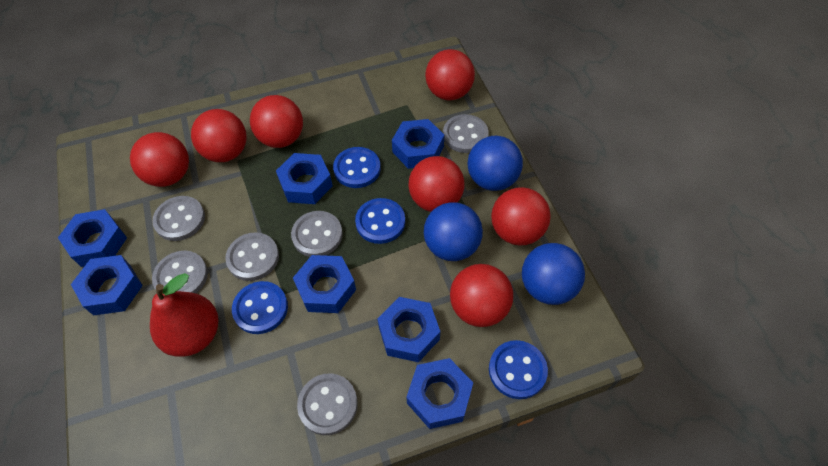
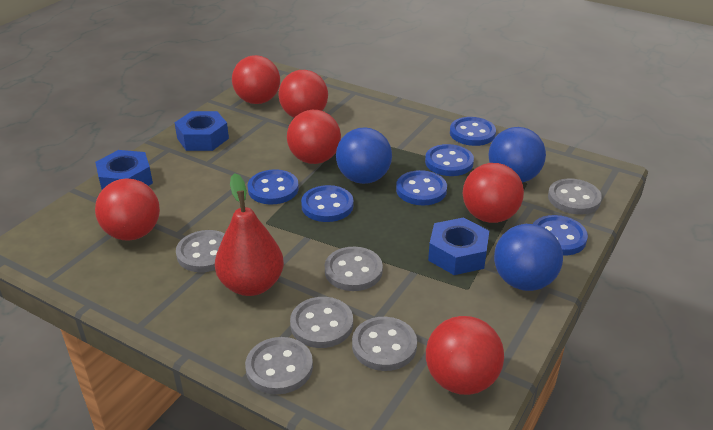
blue button: [232,281,288,334] [333,147,381,188] [355,198,405,244] [489,340,548,399] = 4 -> [248,169,299,204] [301,185,354,222] [396,170,447,205] [425,144,474,176] [450,117,496,146] [533,215,588,256] = 6
blue nut: [58,209,127,267] [71,255,143,316] [276,153,333,204] [293,255,356,313] [377,297,440,362] [392,119,444,169] [406,358,473,429] = 7 -> [95,150,153,190] [175,111,229,151] [428,217,489,275] = 3
red ball: [130,132,189,187] [191,109,247,162] [250,95,303,148] [408,156,465,212] [425,49,475,100] [450,264,513,327] [491,187,551,246] = 7 -> [95,178,160,241] [232,55,280,104] [278,70,328,118] [287,110,341,164] [426,316,504,395] [463,163,524,223] = 6

